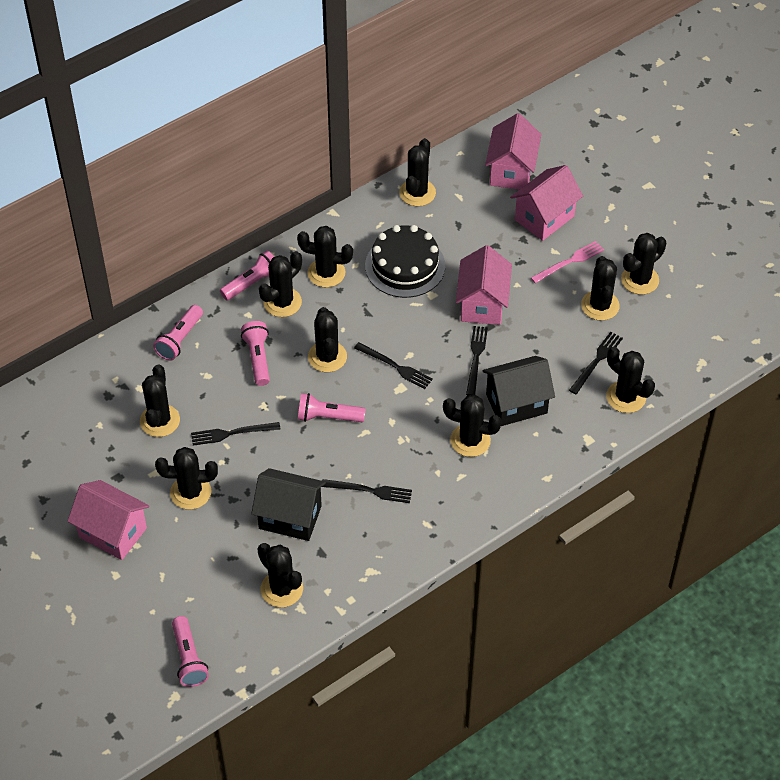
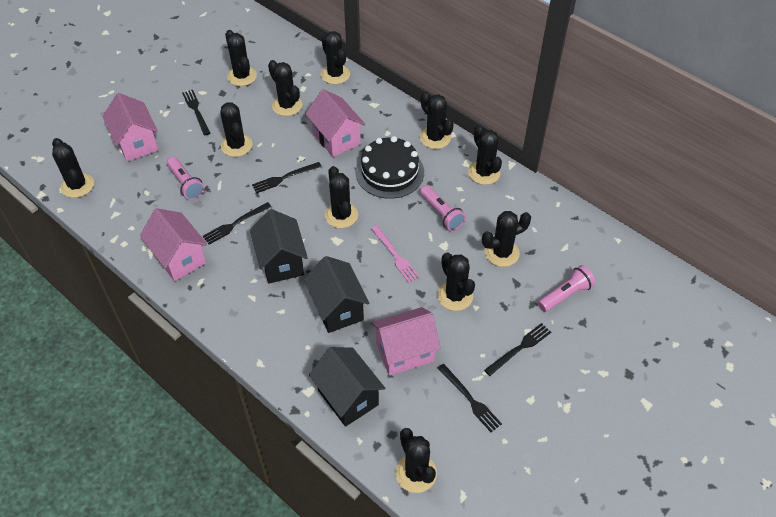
black house: [251,468,326,541] [482,356,555,426] = 2 -> [250,209,308,284] [304,256,369,333] [309,347,385,427] = 3
pink flashlight: [153,305,203,361] [172,616,209,687] [220,251,274,300] [241,321,270,386] [298,393,366,422] = 5 -> [167,157,205,200] [420,186,466,231] [538,265,595,312] = 3

